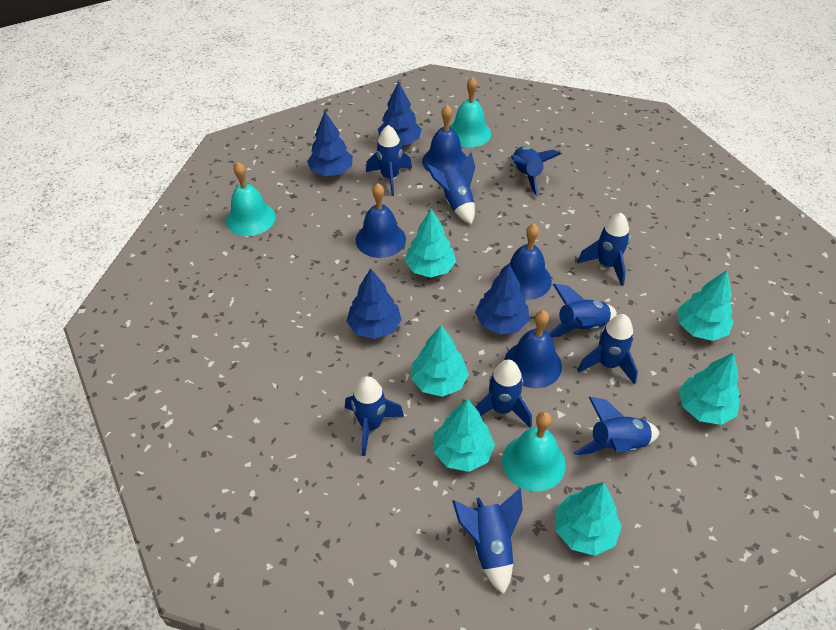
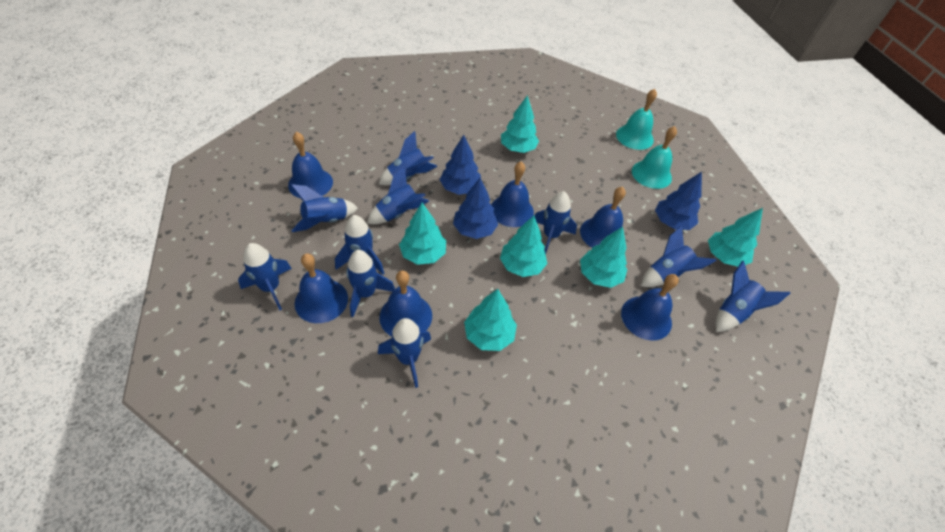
blue bell: [356,183,406,258] [422,105,467,172] [500,224,552,300] [504,310,562,388] = 4 -> [288,132,333,198] [295,253,348,323] [379,271,432,336] [491,162,534,227] [580,187,626,248] [621,274,679,341] = 6
blue tree: [307,112,353,176] [346,268,401,339] [378,81,422,145] [475,264,530,334] = 4 -> [440,135,481,195] [453,178,498,239] [655,172,702,230] = 3
turquoise bell: [226,162,276,236] [450,77,491,147] [502,411,566,491] = 3 -> [616,89,657,150] [632,126,677,189] = 2

